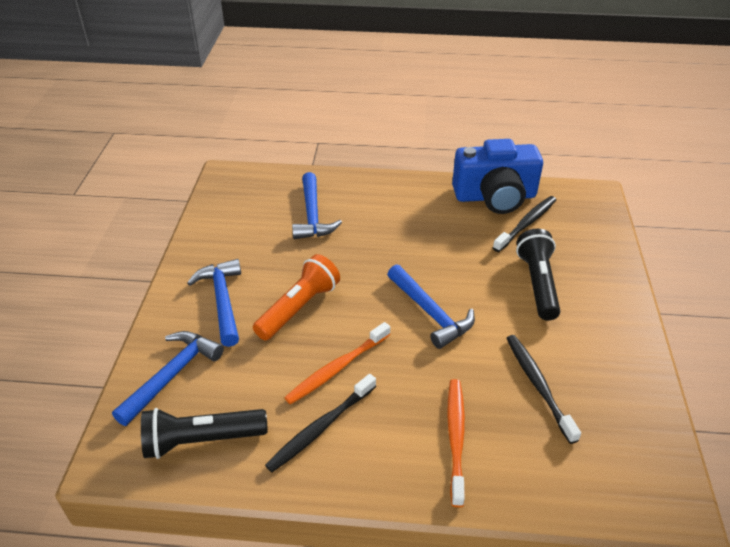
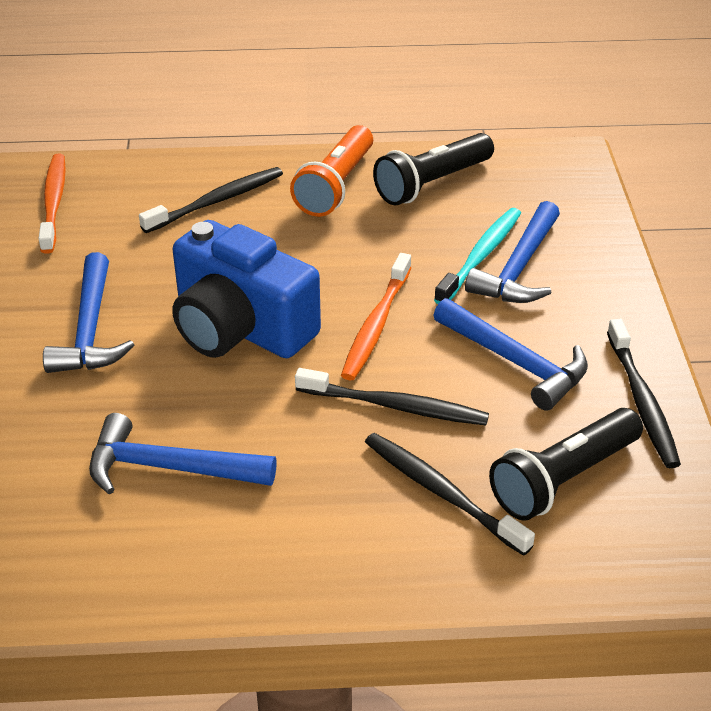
black toothbrush: [265,374,376,472] [493,196,556,252] [507,335,581,444] = 3 -> [139,167,283,233] [295,368,489,425] [365,433,535,556] [607,319,681,468] = 4
turquoise toothbrush: none = 0 -> [434,208,521,304] = 1

